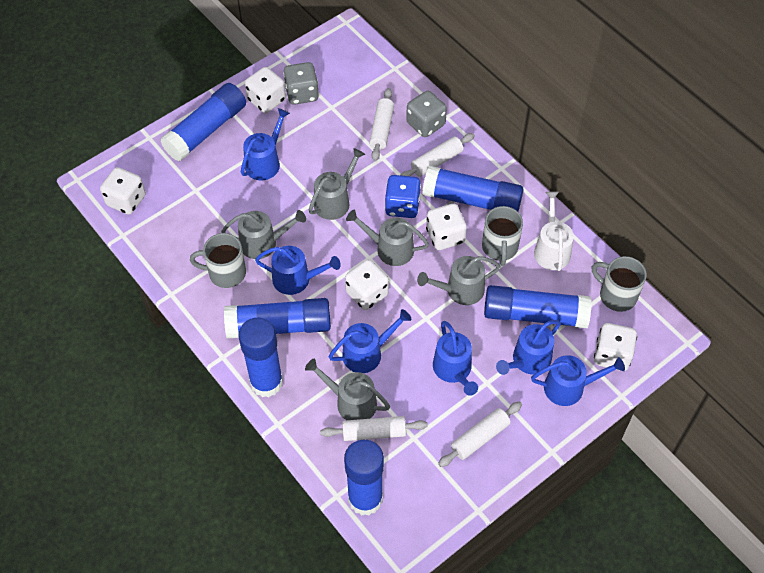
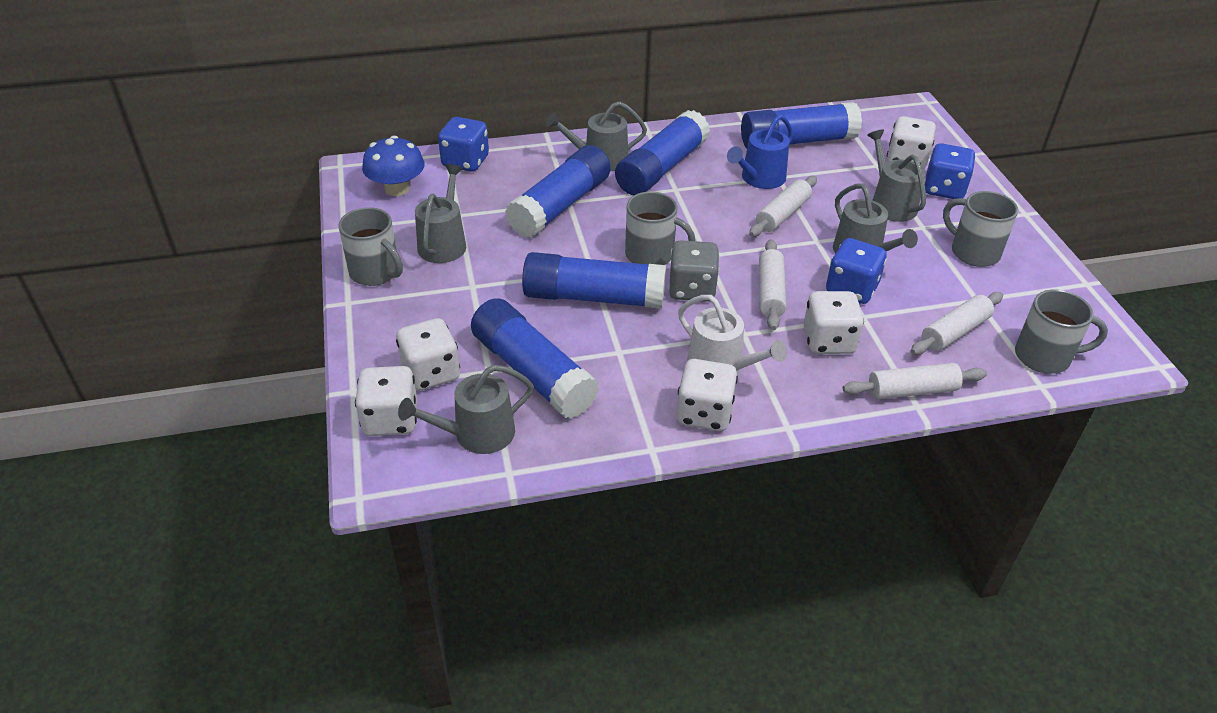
blue dice: [385,175,421,218] = 1 -> [438,117,489,172] [826,238,887,304] [924,143,976,199] = 3
blue glue stick: [161,83,246,161] [224,298,331,339] [238,318,283,397] [344,440,384,516] [422,166,523,211] [484,285,592,328] = 6 -> [471,298,599,419] [505,145,611,238] [522,252,666,309] [615,110,710,195] [741,102,862,148] = 5
blue mushroom: none = 0 -> [362,136,425,196] = 1
blue watering can: [241,108,290,180] [255,246,341,295] [329,309,411,373] [433,321,478,396] [496,320,561,375] [531,355,625,406] = 6 -> [727,114,793,189] = 1
grey dice: [283,62,319,105] [406,91,447,137] = 2 -> [668,240,719,302] = 1
grey mug: [190,233,246,288] [482,206,523,266] [592,256,647,312] = 3 -> [338,207,403,286] [625,192,695,265] [943,191,1018,267] [1015,289,1108,374] = 4

